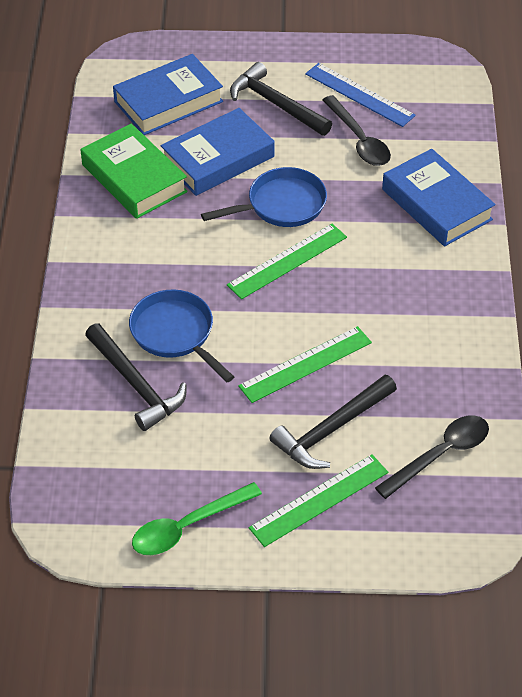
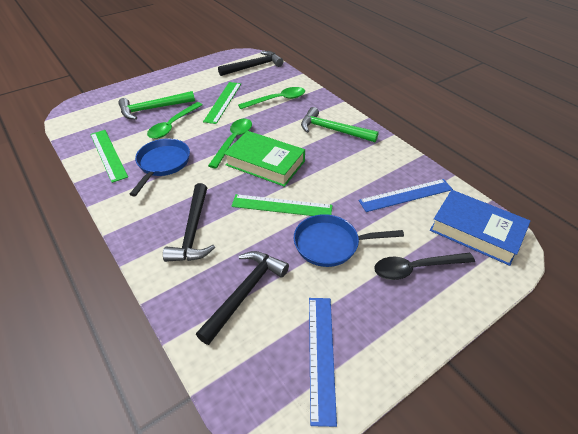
black spoon: [323,95,391,166] [375,415,489,499] = 2 -> [374,253,475,280] = 1
blue book: [113,54,223,135] [161,108,274,196] [382,149,496,246] = 3 -> [430,190,530,266] = 1
blue ruler: [305,63,416,127] = 1 -> [309,298,337,427] [359,179,453,212] = 2
green hammer: none = 0 -> [118,91,195,120] [301,107,379,142] = 2
green spoon: [132,482,262,555] = 1 -> [147,102,202,139] [208,119,252,169] [238,87,305,109] = 3

